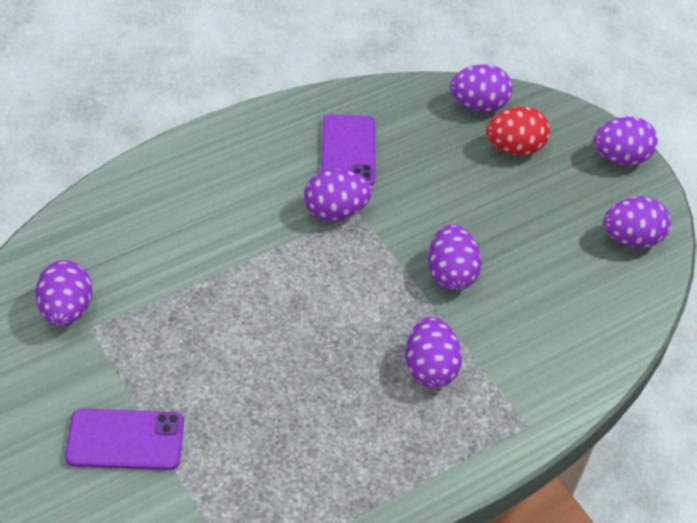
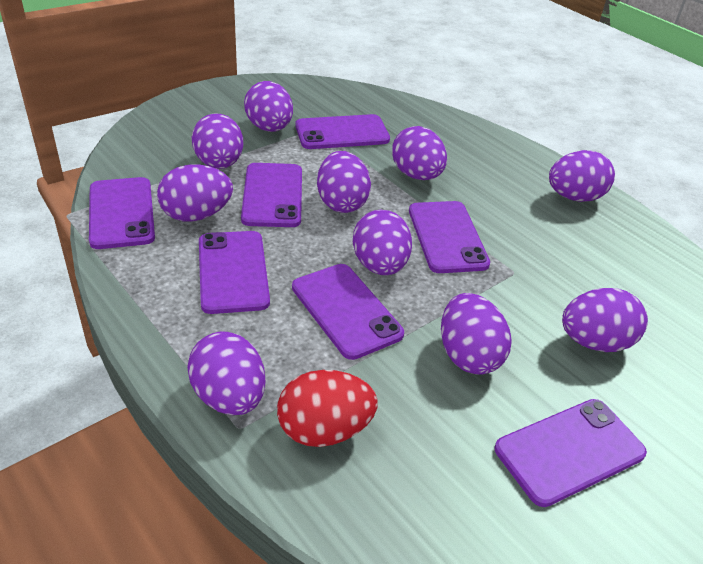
purple egg: [35,261,92,326] [304,169,372,221] [405,317,462,388] [428,225,482,290] [450,64,513,112] [593,117,658,165] [603,197,671,248] = 7 -> [157,165,233,222] [187,332,266,415] [192,113,243,169] [244,81,293,132] [317,151,371,213] [353,210,412,275] [392,126,447,180] [441,293,511,375] [549,150,615,202] [562,288,648,352] = 10
purple phone: [65,409,184,470] [321,114,375,186] = 2 -> [89,177,155,249] [199,231,270,314] [241,163,302,227] [292,264,404,360] [295,114,390,149] [409,201,490,273] [495,399,647,507] = 7

